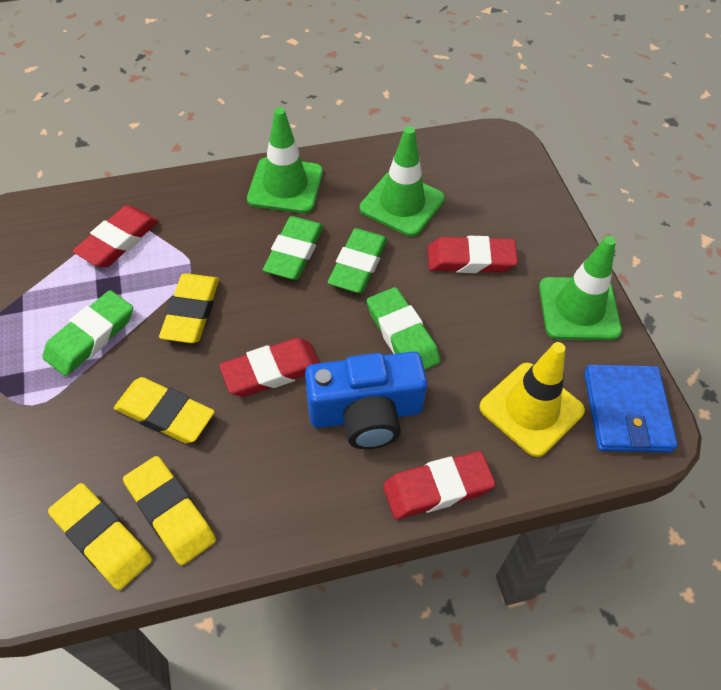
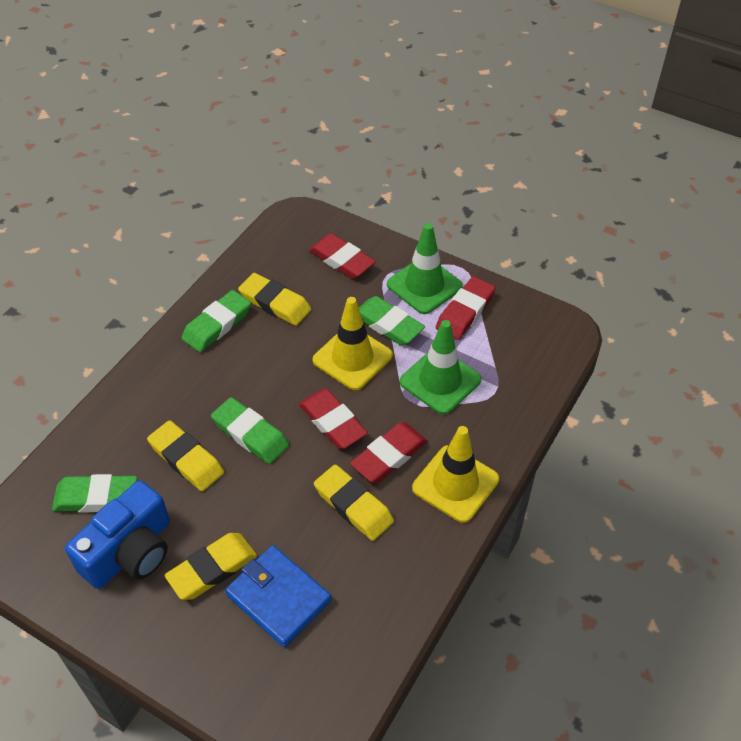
green traffic cone: [247,107,323,213] [360,126,445,236] [539,236,622,340] = 3 -> [387,223,463,314] [400,320,481,414] = 2
yellow traffic cone: [479,342,585,457] = 1 -> [313,297,393,390] [412,426,499,523] = 2

